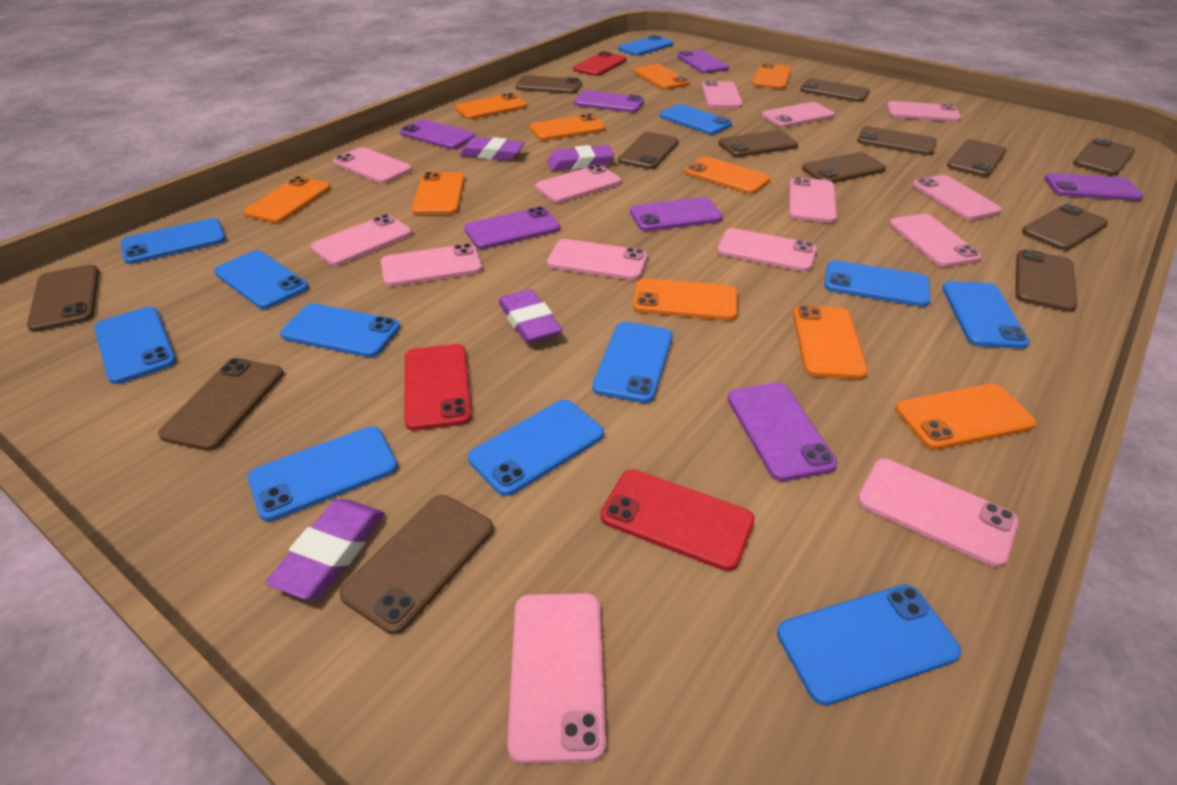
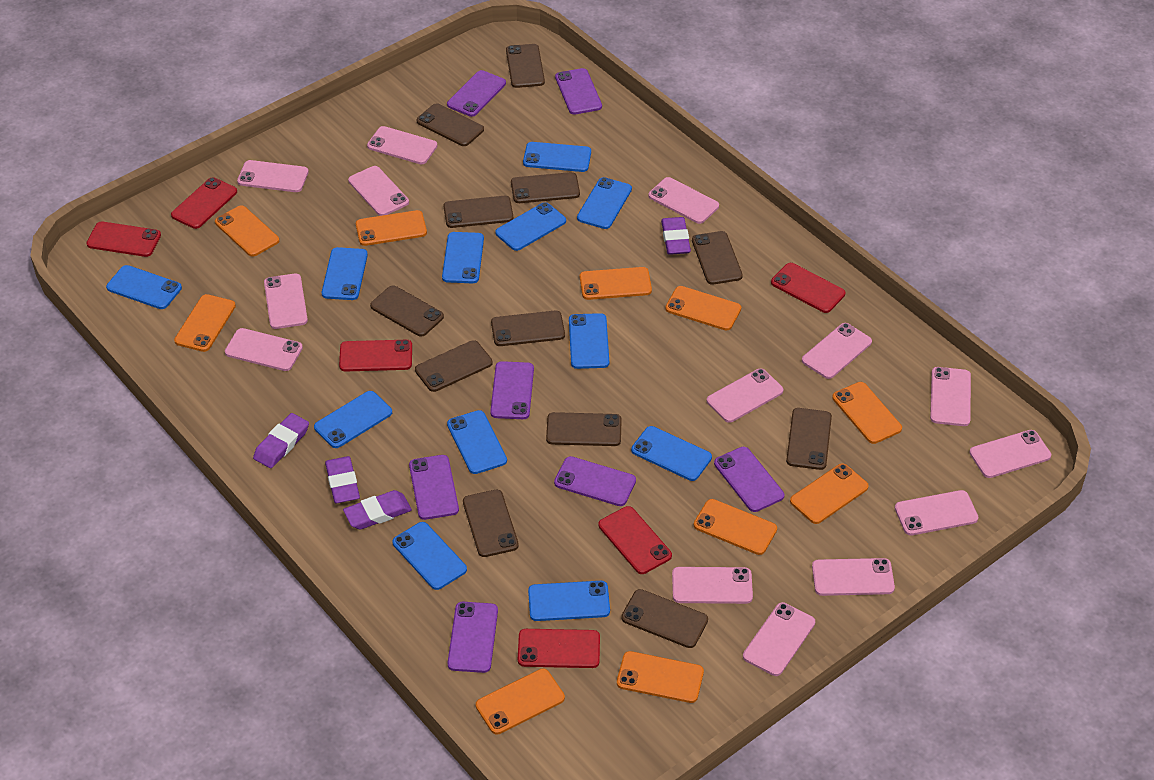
brown phone: [27,265,99,332] [158,358,283,451] [340,495,493,635] [515,75,581,94] [618,132,679,169] [718,130,798,157] [800,78,870,102] [802,152,886,183] [857,126,937,155] [947,139,1006,177] [1016,249,1077,312] [1022,204,1108,250] [1073,138,1135,175] = 13 -> [370,285,444,337] [415,340,493,392] [417,103,484,146] [444,196,513,228] [463,490,519,557] [491,311,565,346] [506,44,545,88] [511,172,580,203] [546,412,622,446] [621,589,708,648] [692,231,743,285] [786,408,832,470] = 12
red phone: [404,344,472,431] [573,51,627,76] [601,469,755,571] = 3 -> [87,221,161,257] [171,177,237,229] [339,340,412,372] [518,629,600,668] [599,506,672,574] [771,263,845,313] = 6

